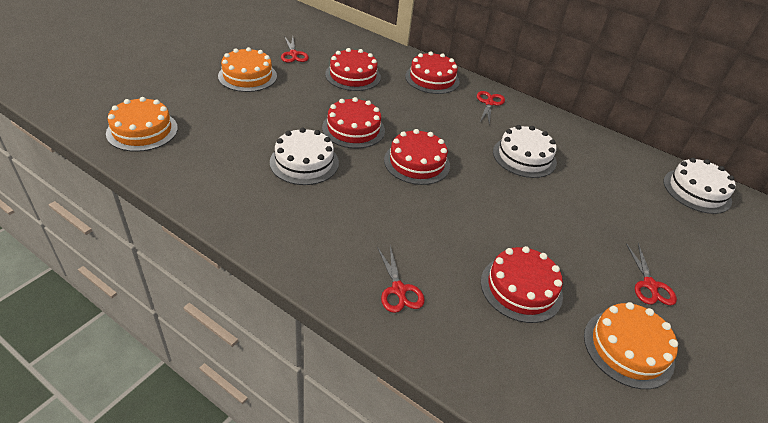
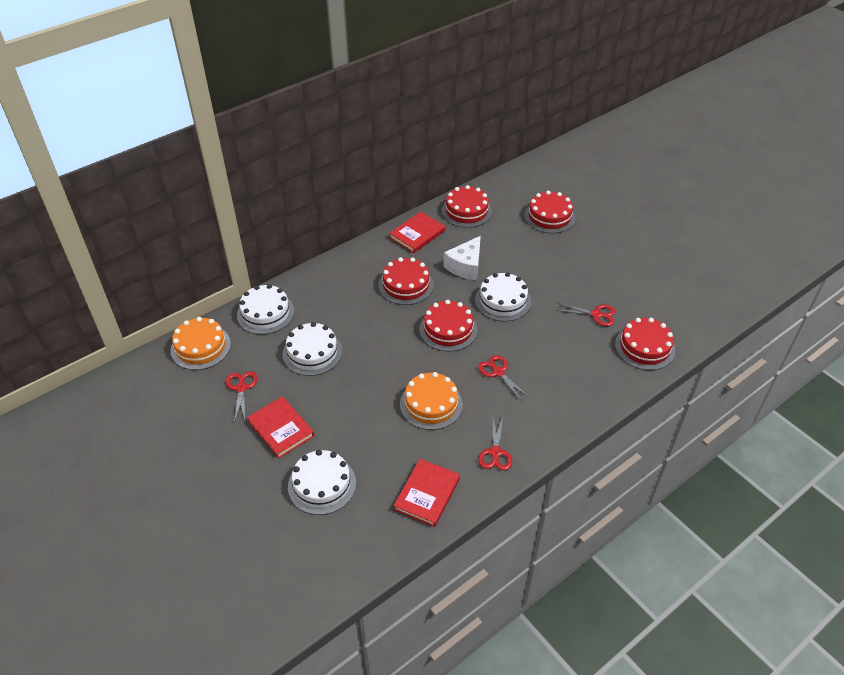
orange cake: [106,97,178,152] [218,47,277,92] [584,302,678,389] = 3 -> [171,317,231,370] [400,372,463,430] = 2
red book: none = 0 -> [247,396,314,458] [389,212,445,253] [394,459,460,527] = 3
white cake: [270,128,339,185] [493,125,557,178] [664,158,736,214] = 3 -> [237,284,294,335] [283,322,342,376] [288,450,356,515] [475,272,531,321] = 4
white cheese: none = 0 -> [444,236,481,280] = 1

